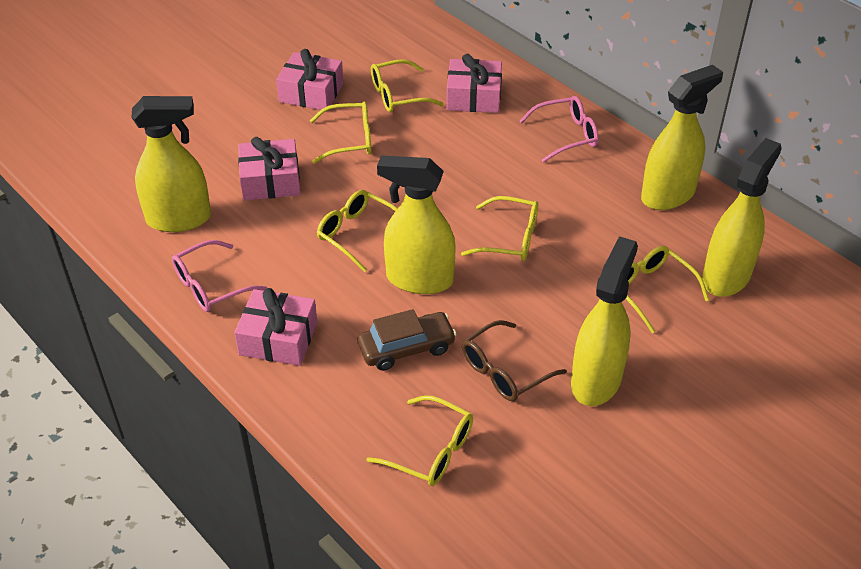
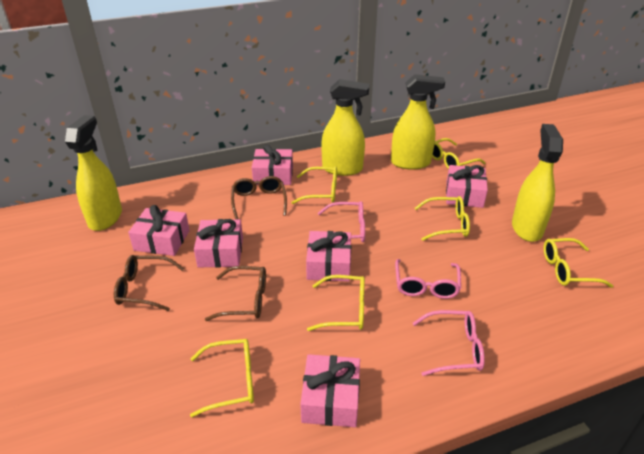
brown car: [358,309,457,371] = 1 -> none = 0
brown glasses: [462,320,567,401] = 1 -> [114,255,184,311] [205,266,266,321] [231,176,287,220] = 3
pink gift: [234,288,317,366] [238,137,300,201] [276,49,344,110] [447,54,502,113] = 4 -> [128,205,190,256] [194,219,243,267] [252,144,293,185] [300,354,360,427] [306,231,351,281] [446,165,488,208] = 6
pink glasses: [172,240,267,312] [520,96,599,162] = 2 -> [318,201,365,242] [395,259,461,299] [413,310,485,376] = 3
yellow spray bottle: [131,96,211,232] [377,155,456,294] [571,236,638,406] [641,65,723,210] [702,138,782,297] = 5 -> [65,115,122,231] [321,79,369,176] [391,74,445,170] [512,124,563,242] = 4

